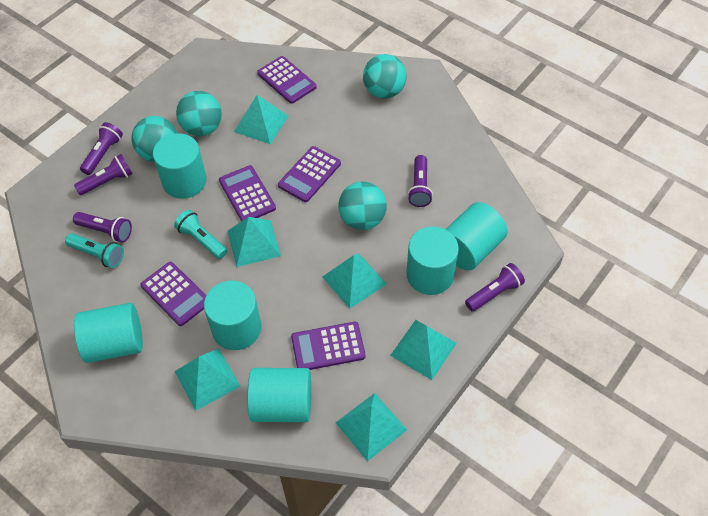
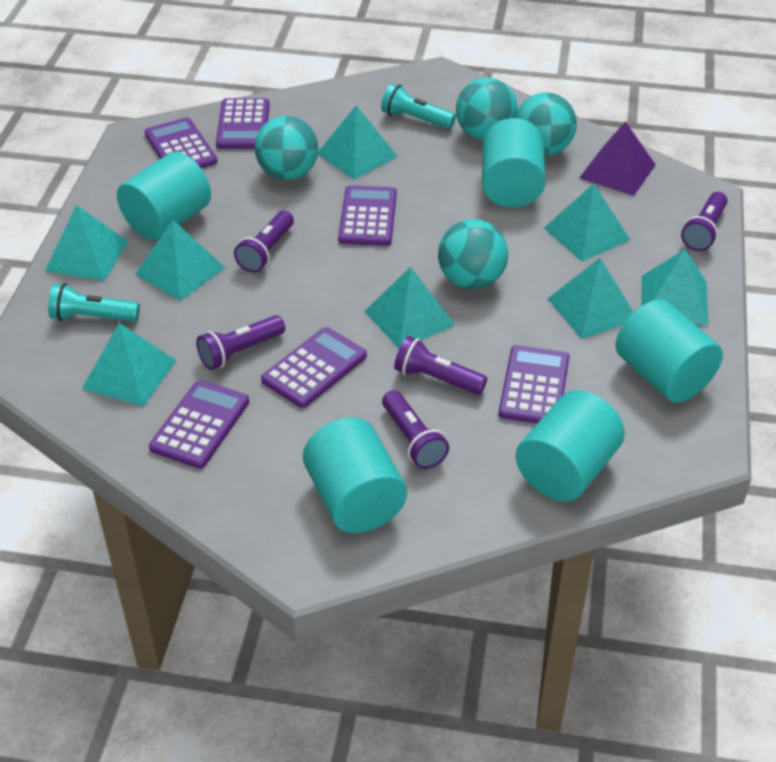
purple calculator: [140,262,206,326] [219,165,276,221] [257,56,317,104] [278,146,341,202] [291,322,366,370] = 5 -> [145,117,217,168] [149,380,249,469] [216,98,270,149] [261,327,367,408] [338,185,397,246] [499,345,569,424] = 6
purple pyramid: none = 0 -> [579,121,656,196] = 1
turquoise cylinder: [74,303,143,363] [153,133,207,199] [204,281,261,350] [247,368,311,422] [406,227,459,295] [445,202,508,270] = 6 -> [117,152,211,240] [303,417,407,533] [482,118,546,208] [516,390,625,501] [616,299,723,403] = 5
turquoise pyramid: [174,348,241,411] [228,217,281,267] [234,95,288,144] [322,253,386,309] [335,393,407,461] [390,320,457,380] = 6 -> [45,205,128,281] [82,323,176,407] [135,220,225,301] [318,105,398,180] [365,267,455,349] [544,184,630,262] [548,258,634,339] [641,249,708,325] = 8

